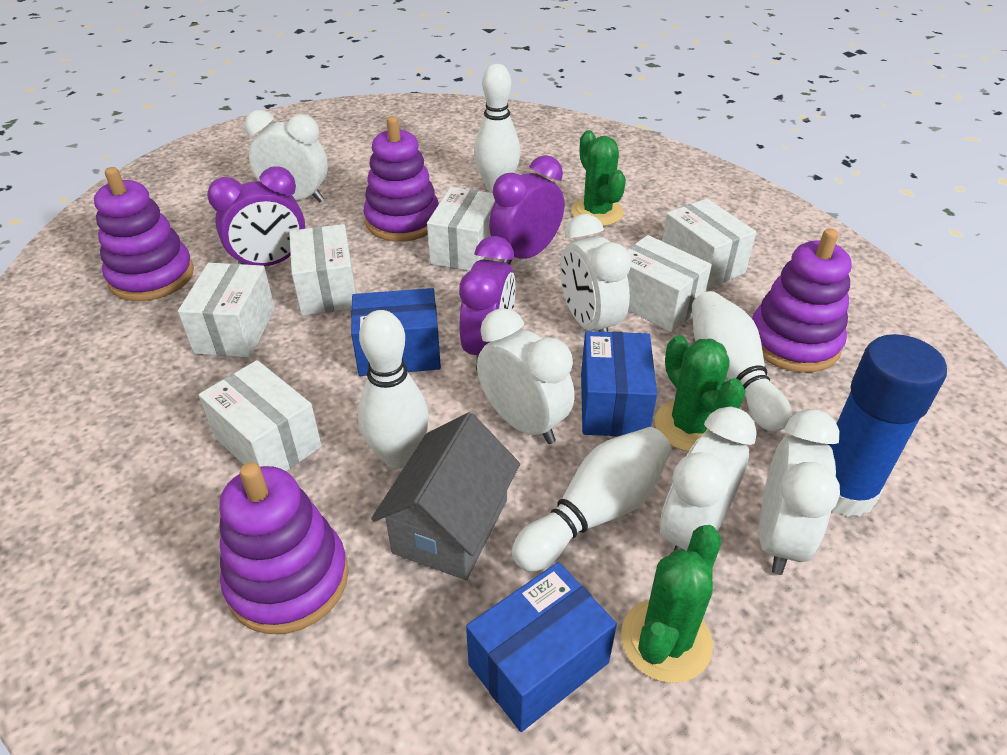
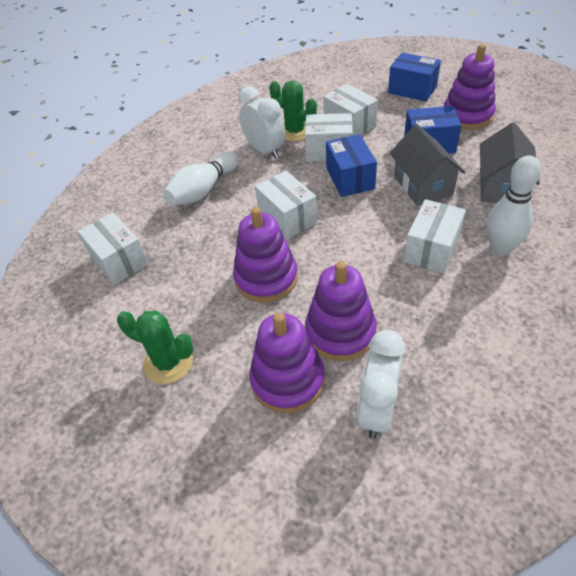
blue glue stick: [828,334,947,517] = 1 -> none = 0
green cactus: [571,130,626,226] [621,525,721,683] [654,335,746,452] = 3 -> [117,311,193,384] [269,80,317,141] = 2
grey house: [371,412,520,580] = 1 -> [390,124,466,206] [480,122,540,203] = 2
purple clock: [207,166,305,266] [459,236,515,370] [489,155,564,265] = 3 -> none = 0
white bowling pin: [358,310,429,469] [474,64,521,192] [512,427,672,572] [692,291,791,432] = 4 -> [163,151,239,206] [486,155,541,256] = 2
white box: [178,263,275,358] [198,360,322,471] [289,224,356,316] [427,187,495,271] [627,235,712,333] [662,199,756,289] = 6 -> [77,212,148,285] [255,171,317,239] [305,113,353,161] [323,84,378,135] [404,199,466,274] = 5
white clock: [244,110,328,203] [477,308,575,444] [560,214,631,332] [660,406,757,551] [759,409,840,575] = 5 -> [238,86,285,159] [357,330,405,439] = 2

